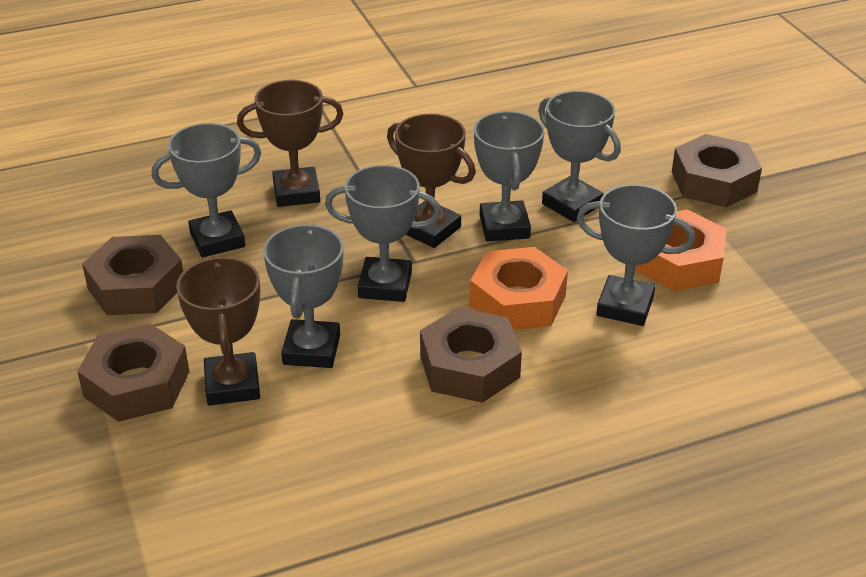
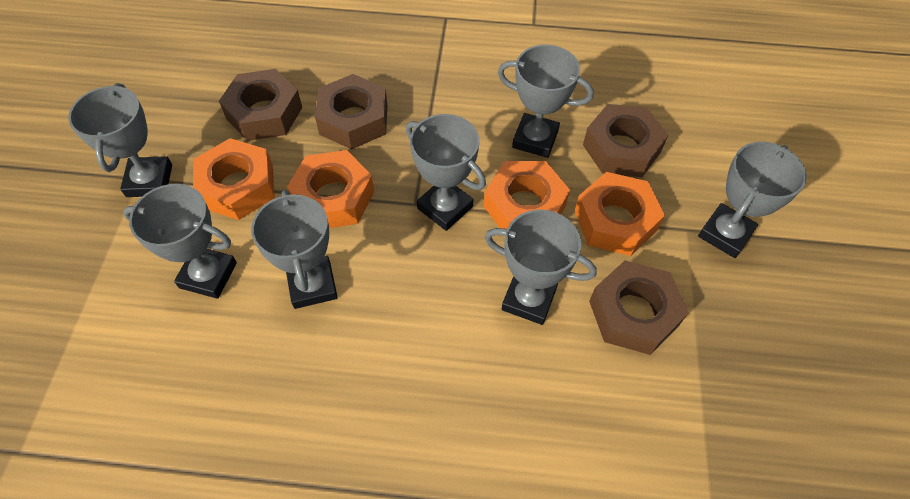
brown trophy: [176,256,260,406] [237,80,343,207] [387,114,475,248] = 3 -> none = 0
grey trophy: [152,123,261,257] [263,224,344,368] [325,165,441,302] [474,111,544,241] [538,91,621,222] [577,184,695,326] = 6 -> [68,83,172,197] [123,184,237,299] [251,190,338,309] [406,114,486,231] [484,210,597,325] [498,45,594,158] [698,142,807,258] = 7
orange nut: [470,247,568,330] [636,210,727,291] = 2 -> [193,138,275,220] [287,150,374,228] [484,161,570,229] [575,172,665,256] = 4

